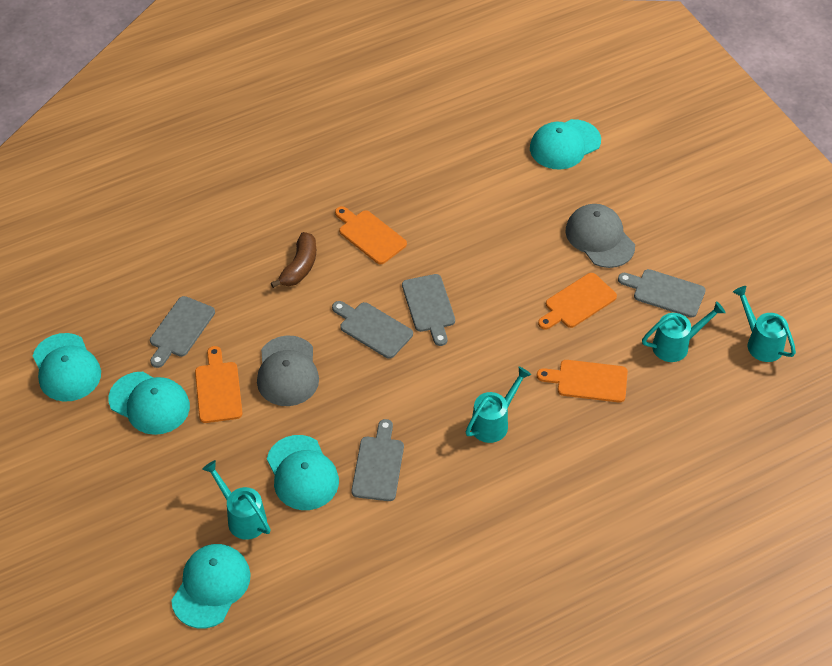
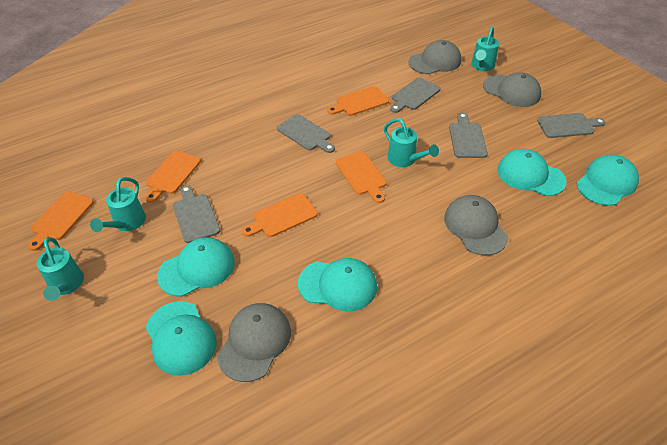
brown banana: [271,232,316,288] = 1 -> none = 0
grey cap: [257,335,319,406] [565,204,635,268] = 2 -> [217,303,291,382] [408,40,461,74] [444,195,508,256] [483,72,541,107] = 4
orange cutting board: [195,346,243,423] [335,206,407,264] [537,360,628,403] [538,273,617,330] = 4 -> [28,191,94,251] [145,151,201,203] [242,193,318,237] [327,86,389,116] [336,152,387,203] = 5

